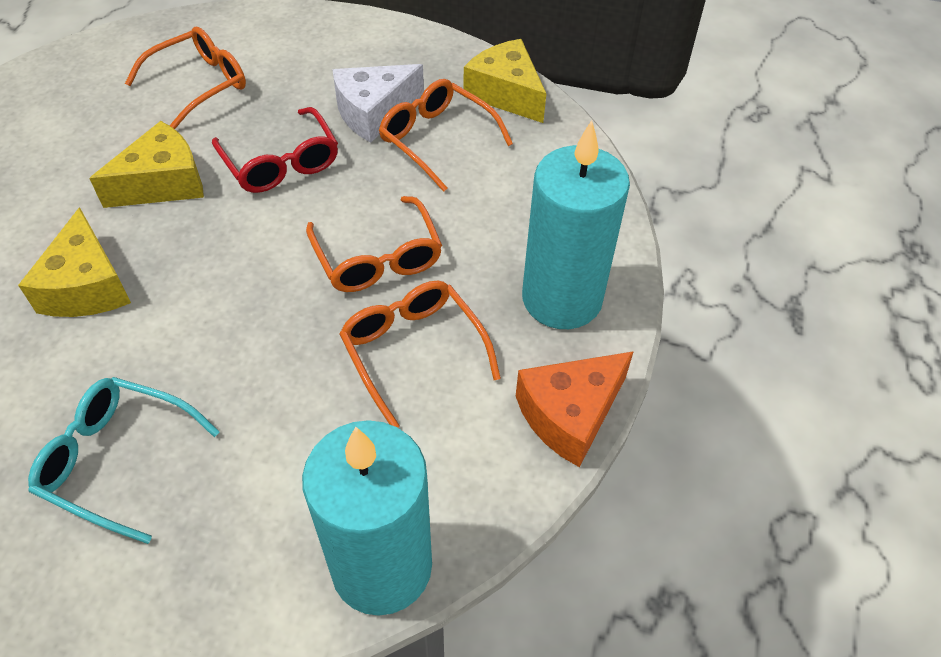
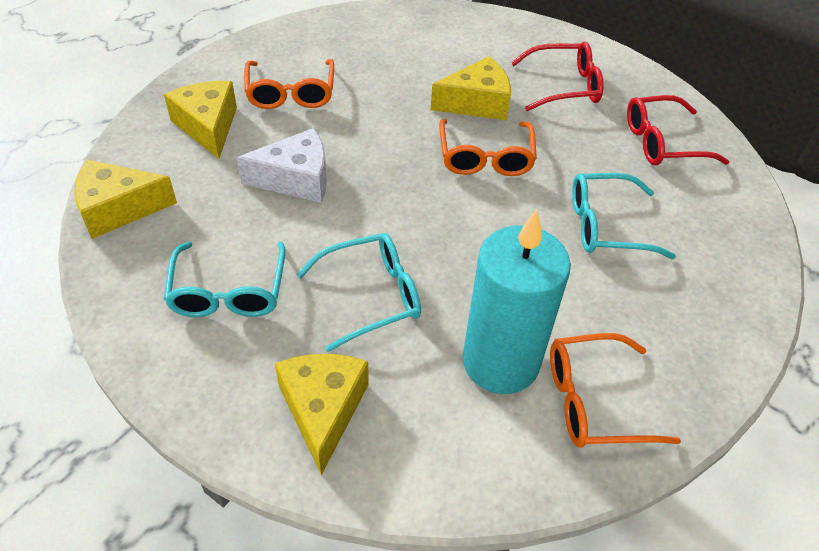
orange cheese: [516,351,634,467] = 1 -> none = 0
orange glasses: [125,27,246,129] [306,196,442,292] [339,281,501,428] [379,79,513,192] = 4 -> [244,59,334,109] [439,119,537,176] [550,333,681,448] = 3
red glasses: [212,107,338,193] = 1 -> [511,42,604,111] [627,95,729,165] = 2
turquoise candle: [302,420,432,616] [522,120,630,329] = 2 -> [463,209,571,394] = 1
turquoise glasses: [28,377,220,544] = 1 -> [164,242,286,317] [296,233,421,352] [572,173,676,259] = 3
yellow cheese: [18,207,131,317] [89,121,204,208] [463,39,546,123] = 3 -> [74,159,177,239] [164,81,237,159] [275,354,369,475] [431,56,511,120] = 4

